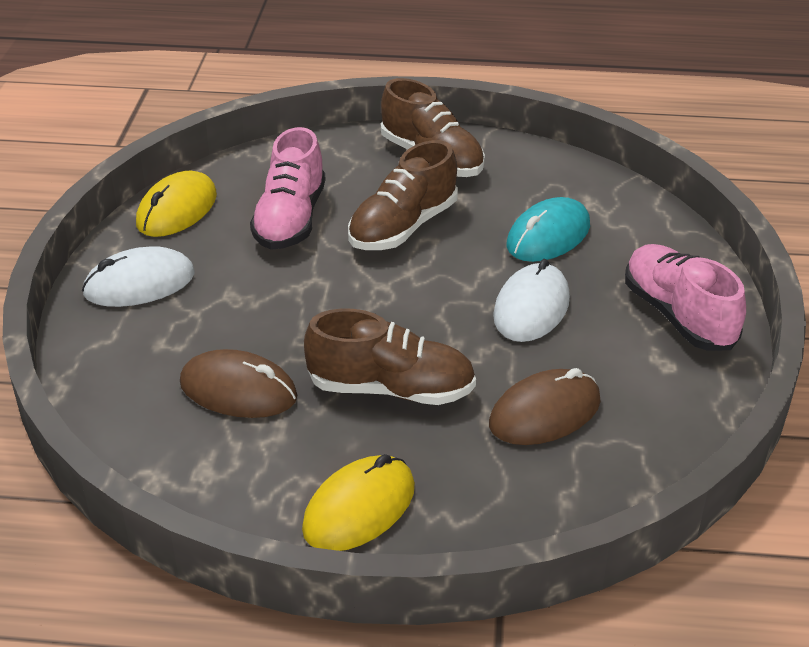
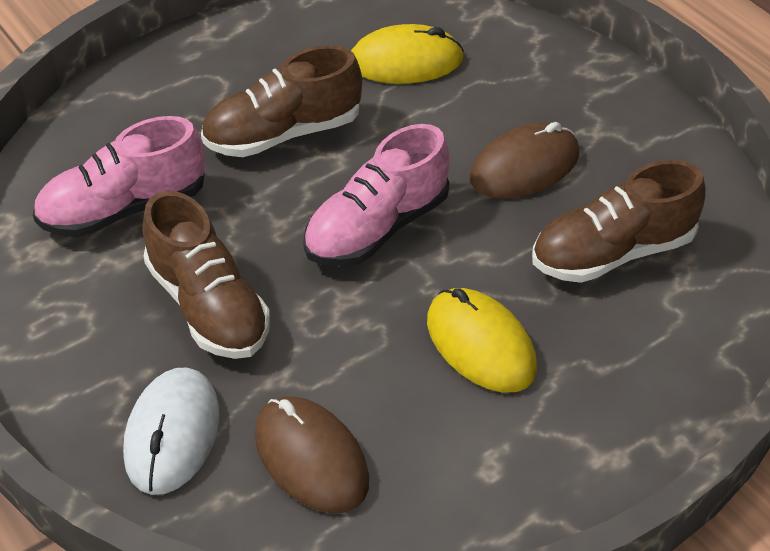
turquoise mouse: [506,197,590,262] = 1 -> none = 0
white mouse: [82,246,195,307] [493,259,570,342] = 2 -> [123,368,219,495] = 1

